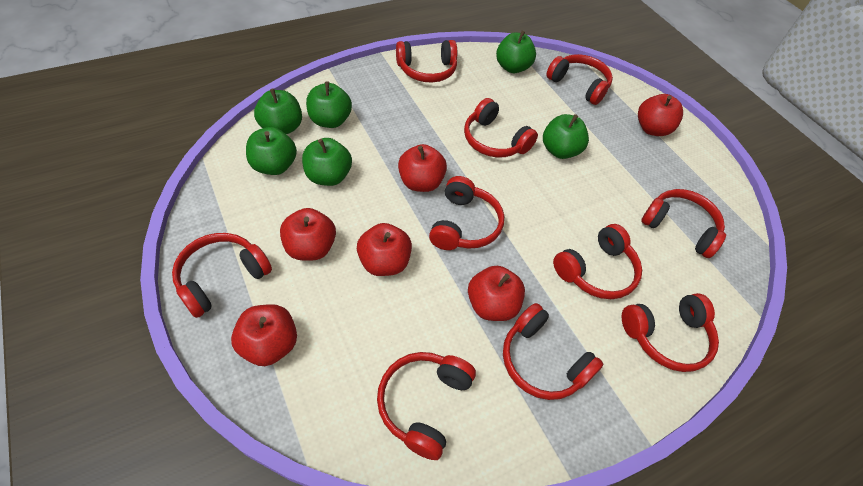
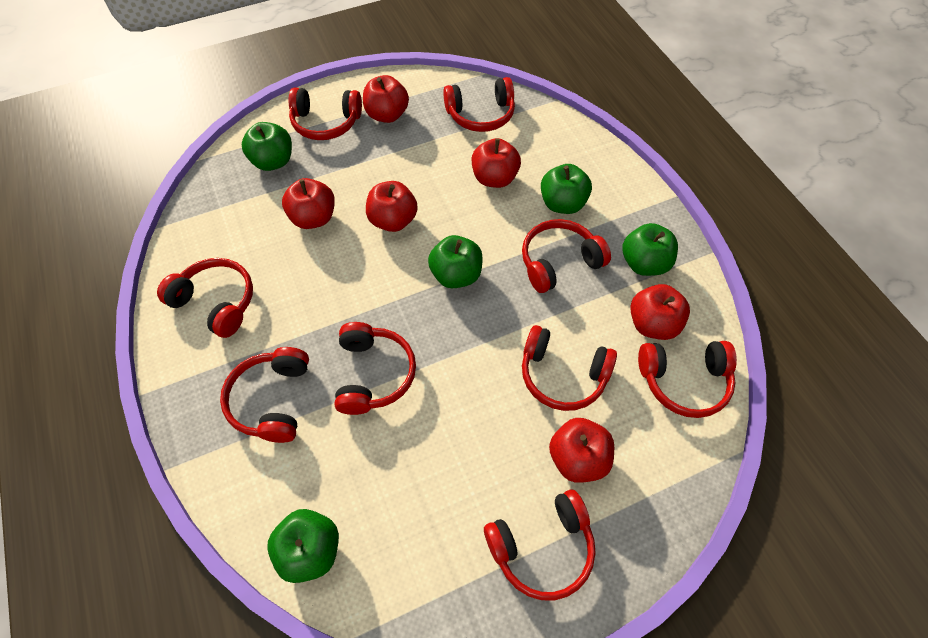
green apple: [246,127,297,175] [254,88,302,134] [302,138,352,186] [306,81,352,128] [496,31,536,73] [543,114,589,159] = 6 -> [242,122,292,171] [267,509,339,583] [428,235,483,288] [541,164,592,214] [622,223,678,276] = 5
red headphones: [172,233,272,318] [377,352,476,460] [396,40,457,82] [429,176,504,250] [464,98,538,157] [503,303,603,400] [546,54,613,105] [553,224,642,299] [622,293,719,372] [641,189,726,258] = 10 -> [157,258,253,338] [220,347,309,443] [288,88,362,140] [334,322,416,415] [443,77,515,132] [484,490,596,601] [522,219,611,293] [522,325,617,411] [638,341,737,418] = 9

